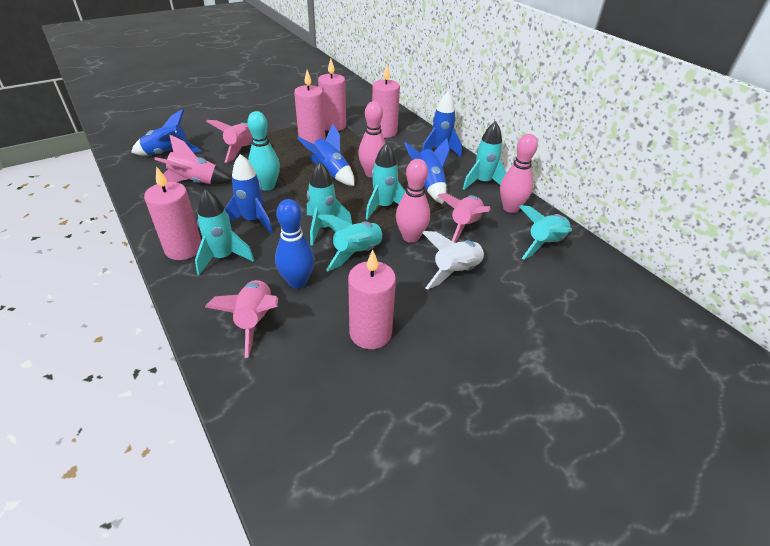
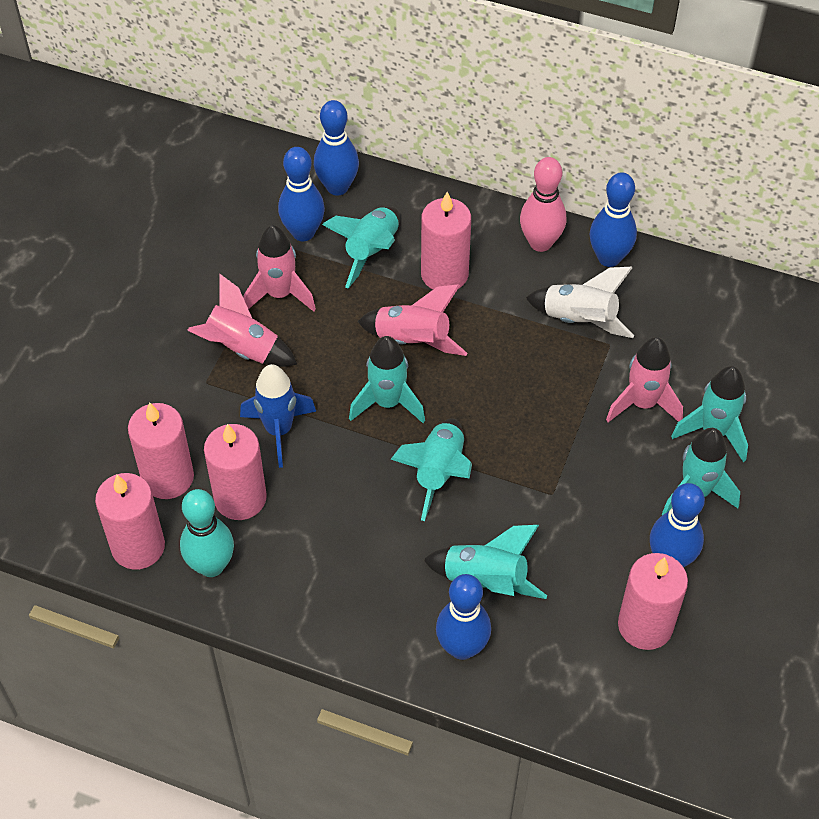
blue bowling pin: [275,199,315,289] = 1 -> [278,147,325,241] [314,100,359,195] [436,574,491,660] [590,172,637,267] [650,483,705,567] = 5
blue rocket: [131,109,201,155] [225,154,273,234] [297,124,355,186] [404,138,450,204] [422,92,462,157] = 5 -> [240,364,316,468] = 1
pink bowling pin: [358,101,386,178] [396,159,430,243] [500,134,538,213] = 3 -> [520,157,566,252] = 1

